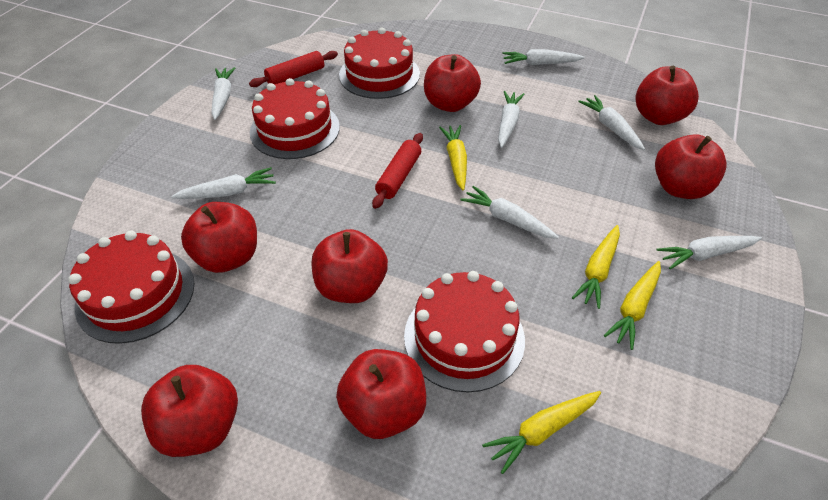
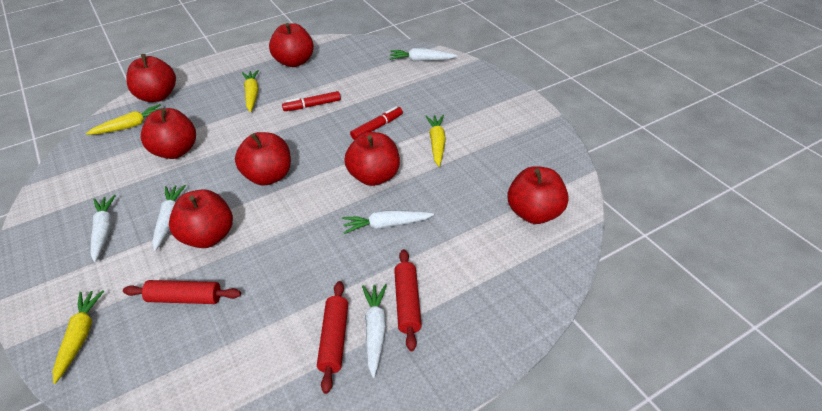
red cake: [68,231,194,344] [250,78,340,159] [339,28,420,99] [404,271,525,392] = 4 -> none = 0
red marker: none = 0 -> [282,91,341,111] [350,106,403,140] = 2
red rolling pin: [249,51,338,87] [372,133,423,209] = 2 -> [123,280,241,304] [317,281,348,394] [394,249,422,351] = 3
white carrot: [171,167,276,199] [211,67,235,120] [460,186,559,239] [498,91,525,148] [502,49,584,65] [578,95,645,150] [656,236,762,269] = 7 -> [91,195,116,262] [152,185,186,251] [342,210,434,234] [362,284,387,378] [389,48,457,61] = 5

